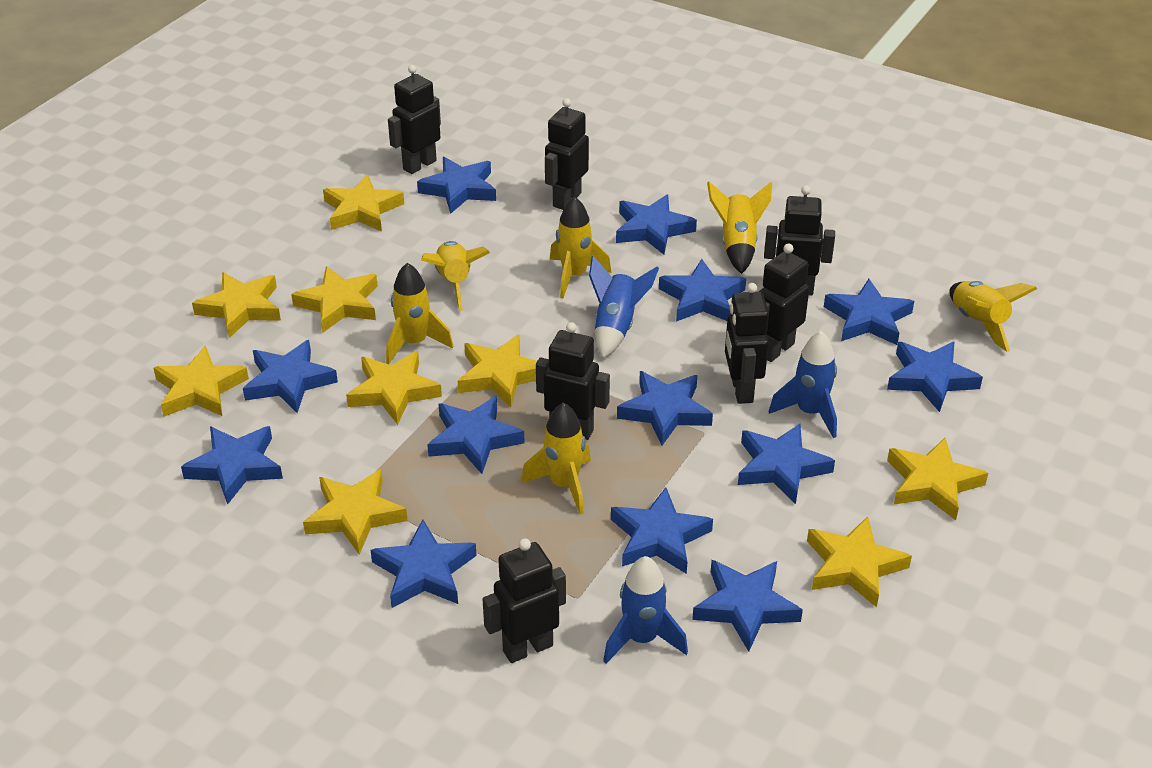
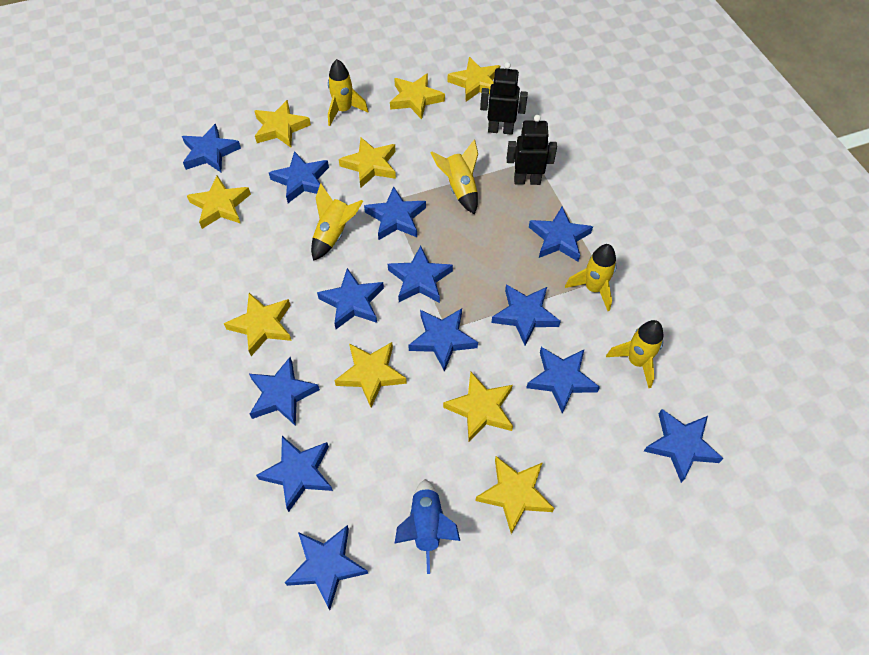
black robot: [388,65,441,174] [483,538,566,663] [536,322,610,440] [545,98,589,210] [725,283,769,404] [759,244,809,362] [764,185,835,296] = 7 -> [480,62,528,135] [507,115,557,185] = 2
blue rocket: [589,256,659,359] [603,556,688,663] [769,331,837,438] = 3 -> [394,479,460,574] = 1
yellow rocket: [386,263,453,364] [421,241,490,311] [521,402,591,514] [550,197,612,298] [707,181,772,274] [949,281,1037,352] = 6 -> [311,183,363,261] [328,59,368,126] [430,139,478,214] [565,244,617,311] [606,320,664,388] = 5

